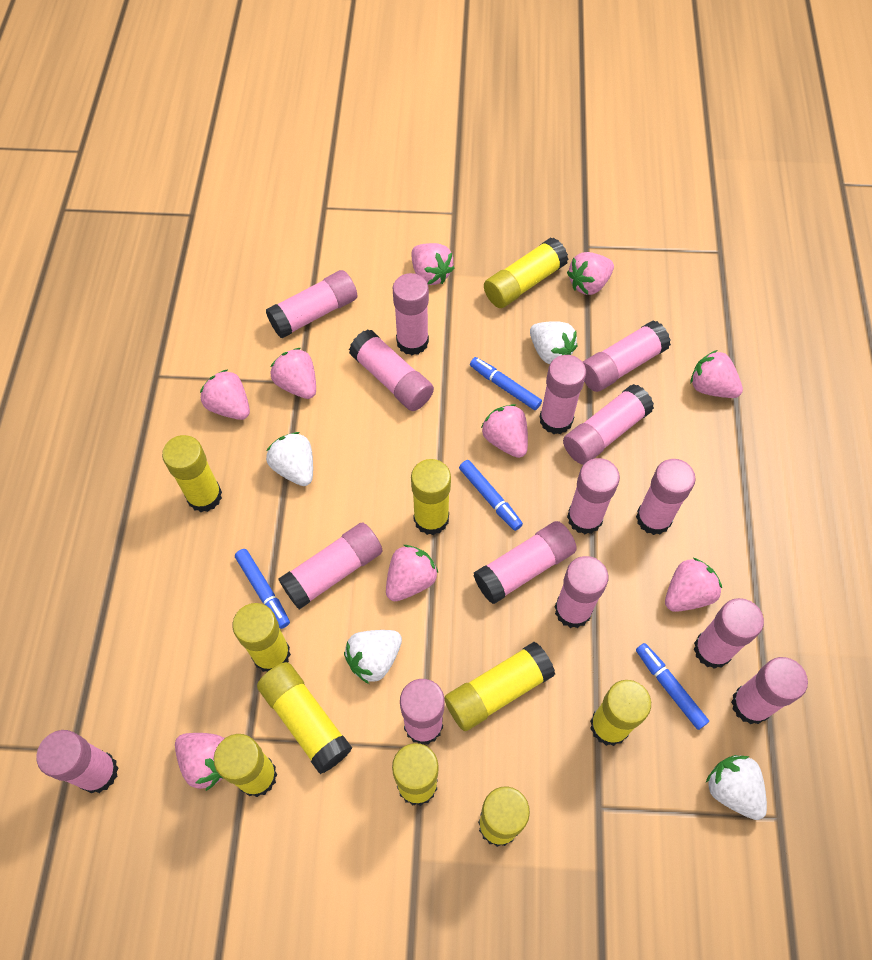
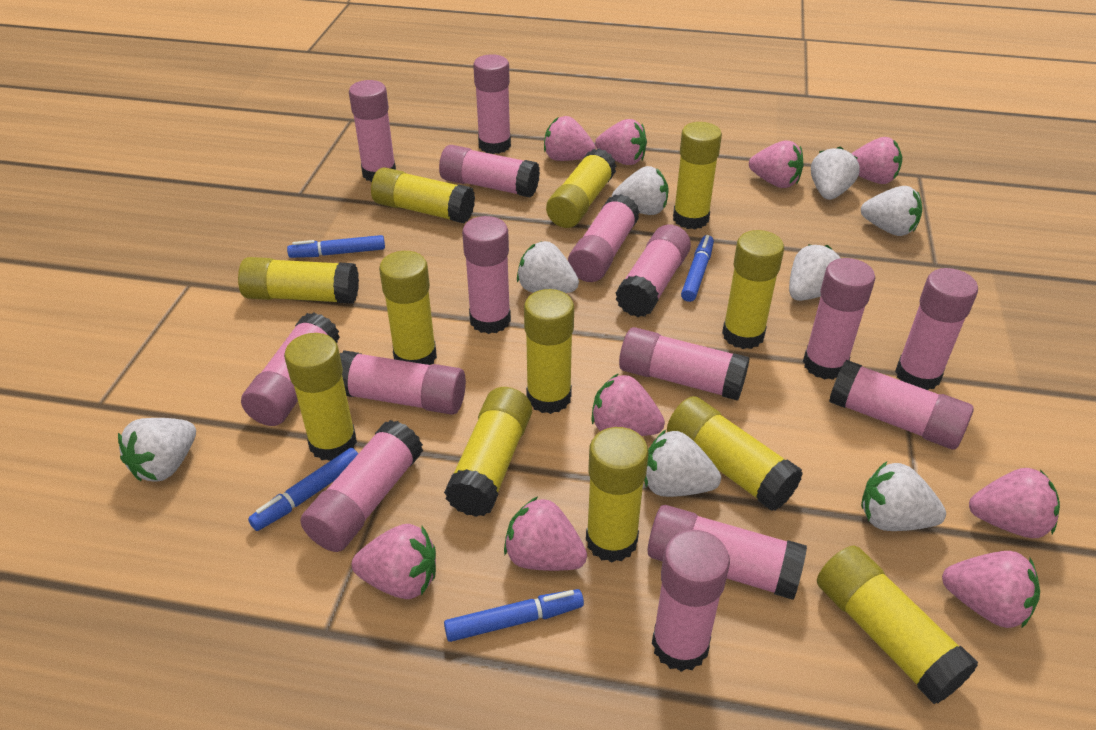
white strawberry: [266,432,313,486] [344,630,402,684] [530,321,577,364] [706,755,767,820] = 4 -> [118,418,196,481] [517,241,579,293] [612,166,669,215] [644,430,721,497] [789,244,840,301] [811,146,860,200] [861,186,922,236] [861,461,946,531] = 8
yellow glue stick: [162,435,222,512] [214,734,277,797] [232,603,291,672] [257,662,352,774] [392,743,439,806] [411,459,451,535] [444,642,555,731] [478,787,530,847] [484,238,569,308] [590,680,651,746] = 10 -> [238,257,359,304] [284,333,357,461] [371,167,475,223] [379,251,437,365] [444,387,532,517] [524,289,574,414] [546,148,617,228] [586,427,649,562] [667,396,803,511] [673,122,722,229] [722,230,784,349] [817,545,978,704] = 12

